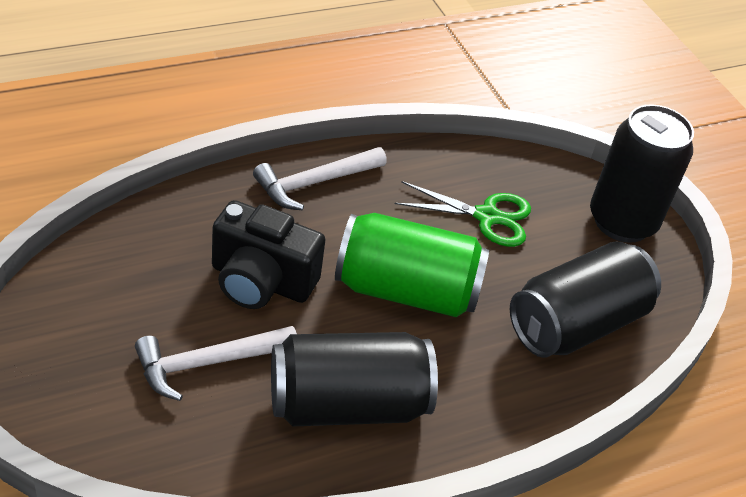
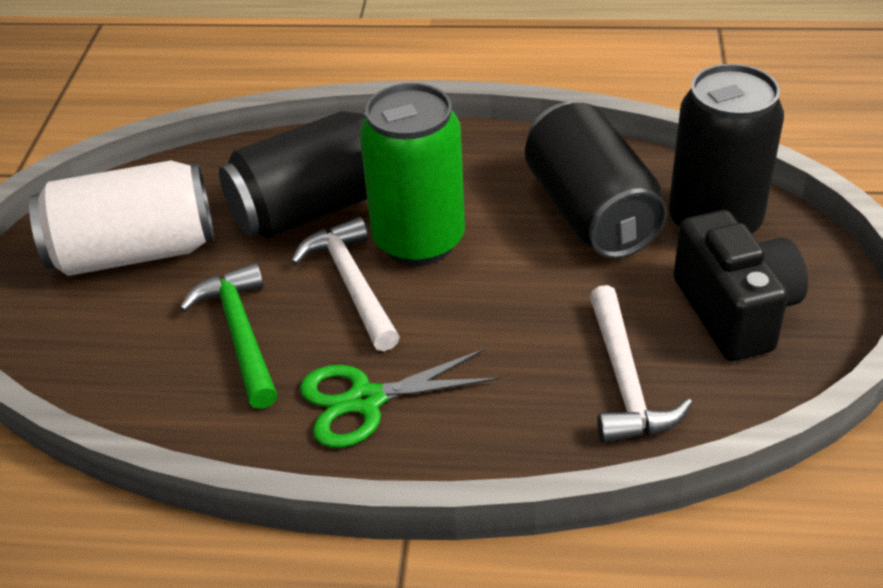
green hammer: none = 0 -> [179,263,278,409] = 1
white can: none = 0 -> [29,160,214,276] = 1

